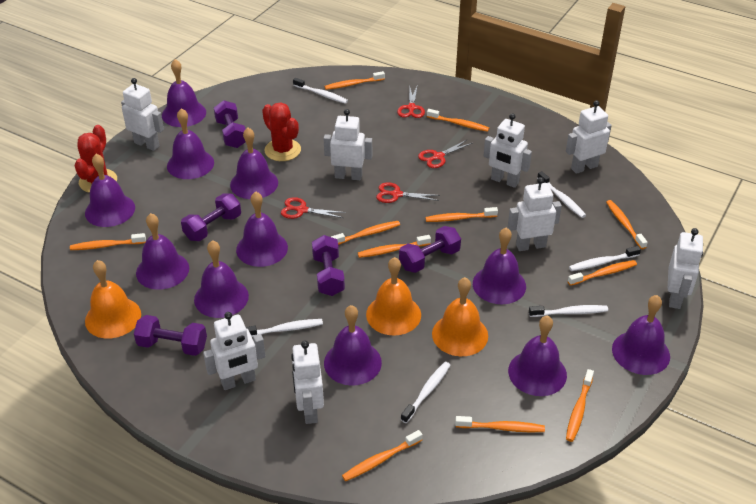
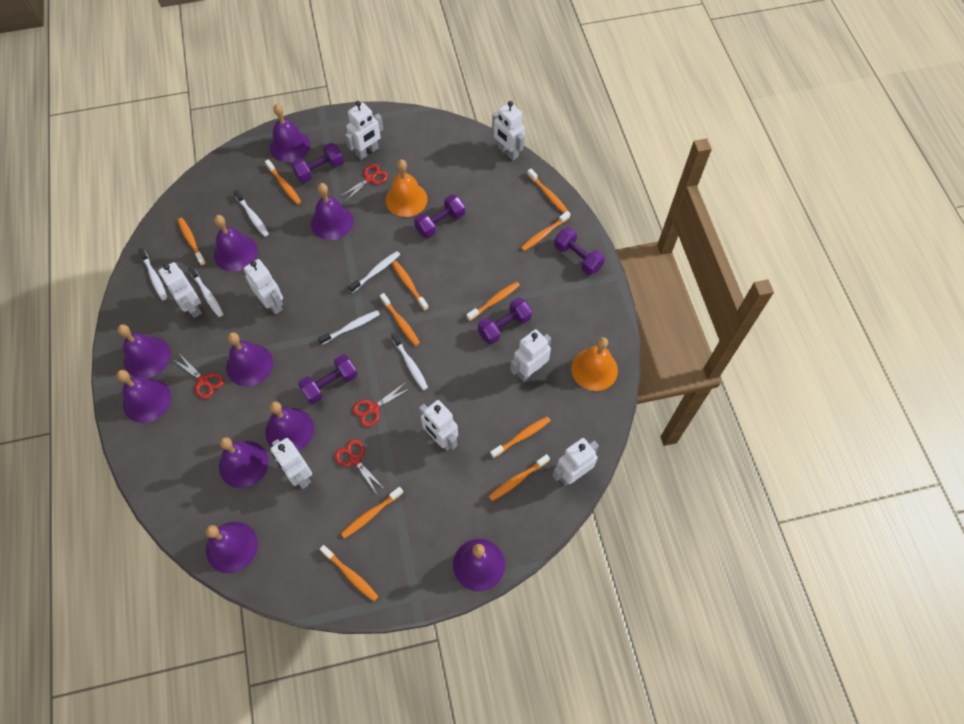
orange bell: [85,260,141,339] [366,257,421,336] [432,277,488,356] = 3 -> [386,159,428,217] [571,337,618,391] = 2
purple bell: [85,154,135,227] [136,213,189,290] [162,59,206,127] [167,108,214,179] [194,240,249,318] [230,128,278,199] [236,192,288,267] [324,305,382,386] [473,227,526,304] [508,315,567,396] [612,295,670,375] = 11 -> [117,324,171,378] [117,370,171,423] [206,522,258,573] [214,215,258,271] [219,437,269,488] [226,332,273,386] [265,401,314,451] [270,104,310,162] [311,183,354,240] [453,539,505,591] = 10
red cactus: [75,125,117,193] [262,102,301,161] = 2 -> none = 0

